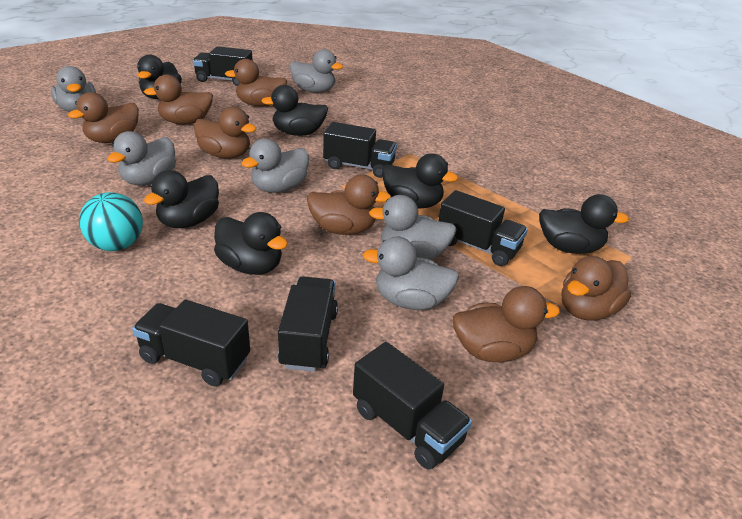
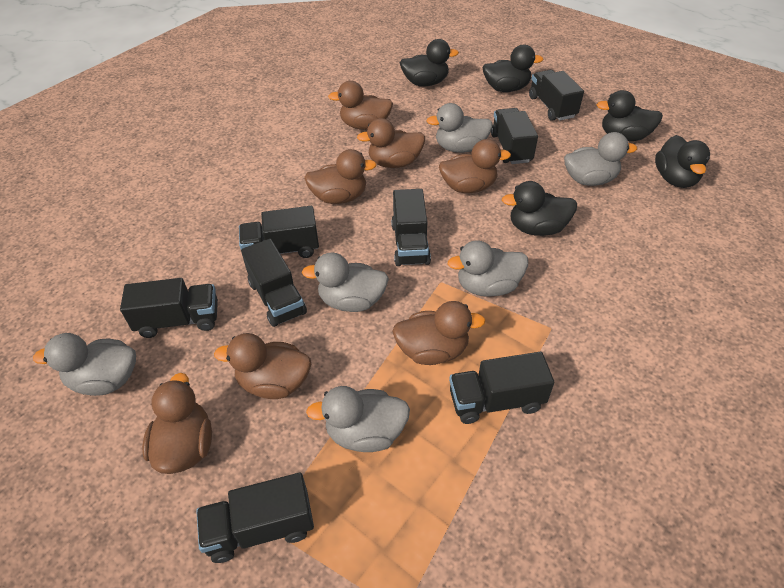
black duck: [137,54,182,99] [144,170,219,228] [214,212,288,275] [261,85,328,136] [382,154,458,209] [539,194,629,254] = 6 -> [400,39,459,86] [483,45,543,92] [502,181,577,236] [597,90,663,141] [655,135,710,188] = 5
black truck: [132,300,250,386] [193,46,253,86] [278,276,338,372] [323,122,397,178] [353,342,472,470] [438,190,528,266] = 6 -> [120,278,218,338] [196,473,314,563] [239,206,319,258] [241,239,307,327] [391,189,431,266] [449,352,554,424] [491,108,538,164] [529,70,584,121] = 8
turquoise ball: [79,192,143,251] = 1 -> none = 0

